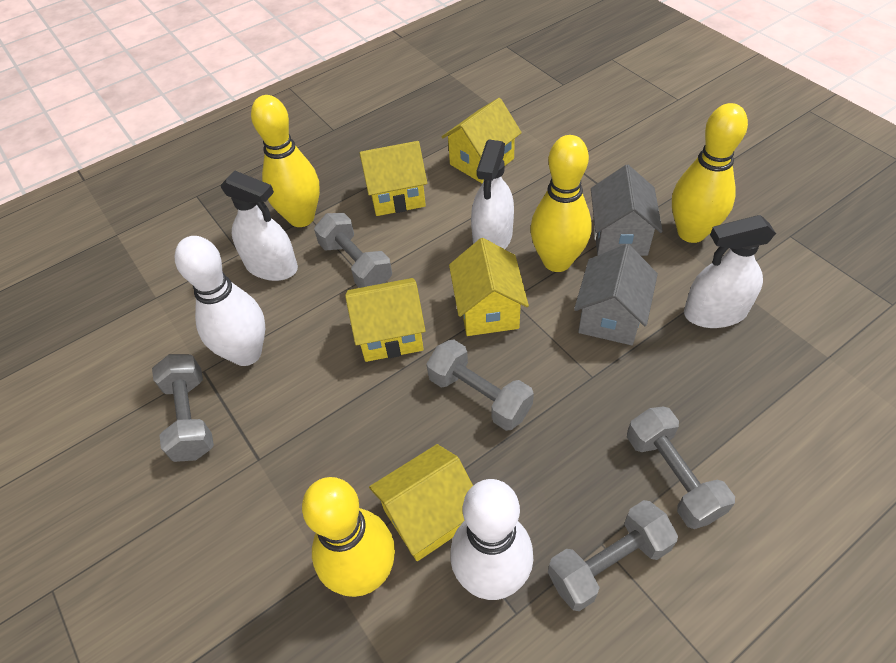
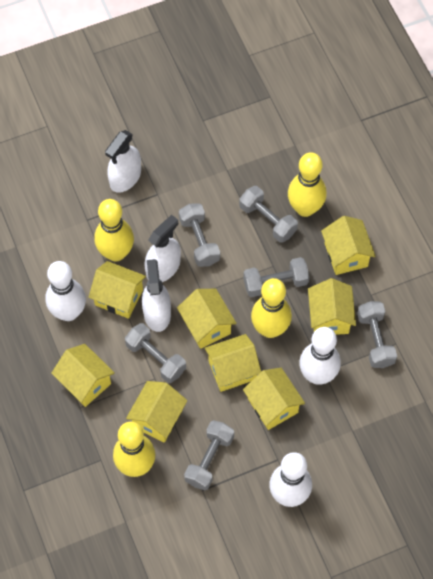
grey dumbbell: [152,354,214,462] [314,213,392,288] [427,339,534,431] [548,500,678,611] [627,406,735,529] = 5 -> [125,323,186,383] [179,204,220,267] [184,420,234,490] [239,186,298,243] [243,257,309,297] [357,301,397,368] = 6
grey house: [574,244,658,345] [591,165,663,256] = 2 -> none = 0
white bowling pin: [175,236,265,366] [450,479,533,600] = 2 -> [45,261,86,321] [269,452,312,507] [299,327,341,385] = 3
yellow house: [345,278,426,362] [360,141,427,216] [369,444,473,561] [442,98,522,183] [449,238,529,336] = 5 -> [52,344,115,407] [89,261,146,319] [126,381,187,443] [177,289,237,349] [204,334,261,392] [243,368,305,430] [308,278,356,335] [321,216,376,275] = 8

